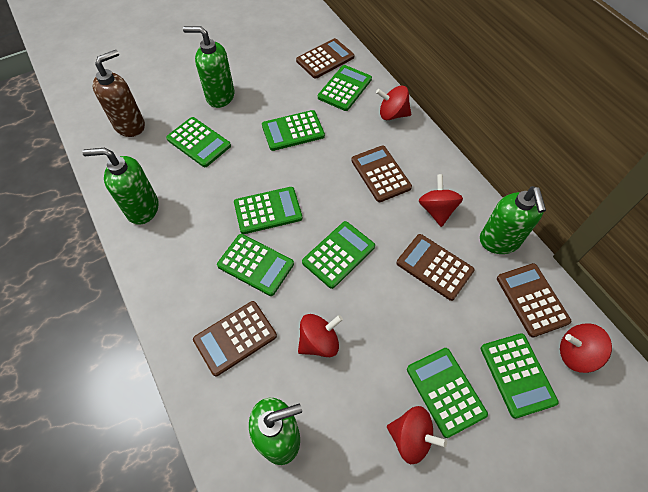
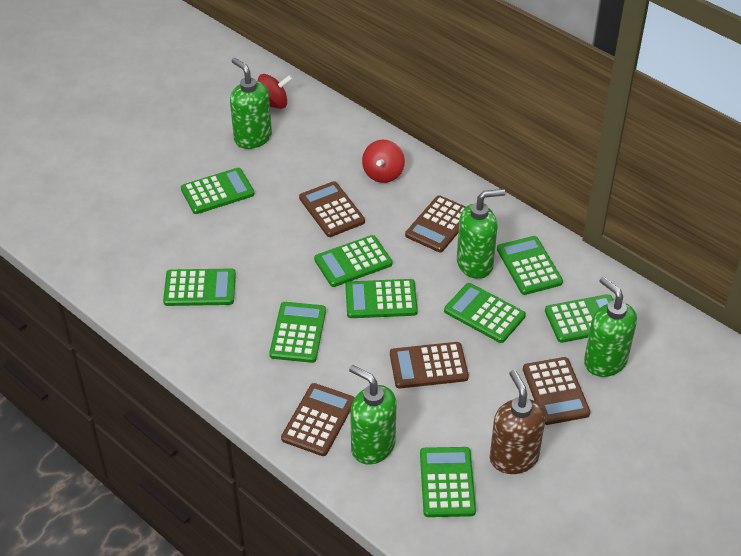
green calculator: [166,117,231,167] [217,234,294,296] [234,187,303,234] [262,110,325,151] [302,221,375,289] [318,65,372,111] [407,348,488,438] [481,333,559,419] = 8 -> [163,268,236,306] [181,168,254,214] [269,302,326,363] [314,235,392,287] [345,279,418,318] [420,447,476,517] [444,283,526,343] [497,236,563,295] [545,294,613,343] = 9
red spinning top: [298,314,343,357] [376,85,411,120] [387,406,447,464] [419,174,463,227] [560,323,612,373] = 5 -> [258,74,293,109] [362,140,405,183] = 2

